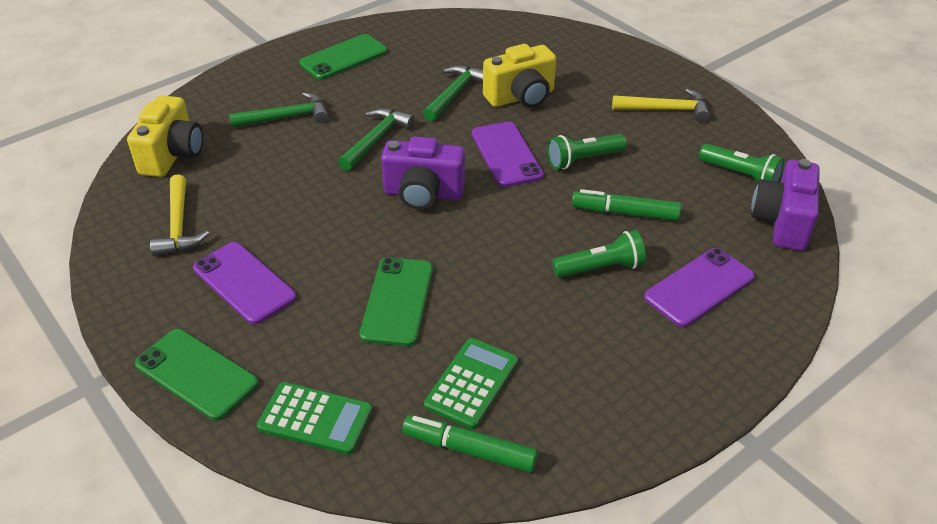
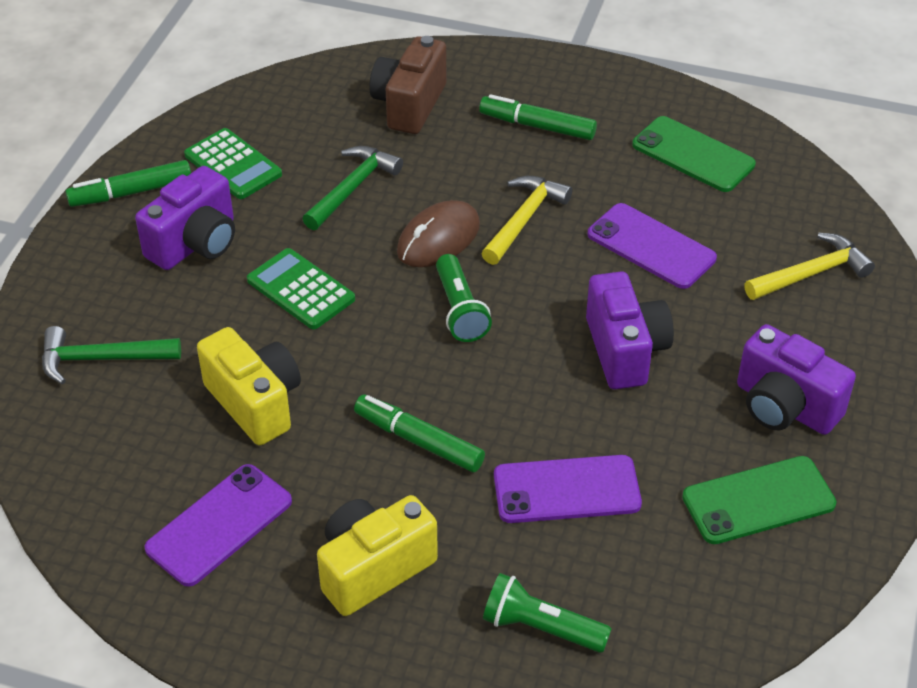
brown camera: none = 0 -> [369,36,446,134] = 1
brown mouse: none = 0 -> [397,200,480,267] = 1
green flashlight: [547,134,627,169] [552,230,646,278] [699,144,784,182] = 3 -> [436,254,492,342] [483,573,612,653] = 2
green hammer: [229,92,329,128] [338,108,415,171] [423,65,483,122] = 3 -> [42,326,181,384] [302,146,403,230] = 2
green marker: [402,415,538,472] [572,189,681,221] = 2 -> [65,160,191,207] [354,394,485,472] [479,94,597,140] = 3
green phone: [135,329,258,420] [299,34,387,80] [359,257,433,346] = 3 -> [632,116,756,192] [682,456,837,544] = 2
purple camera: [381,136,465,210] [751,159,820,251] = 2 -> [135,166,235,270] [586,271,674,389] [737,324,856,435] = 3

